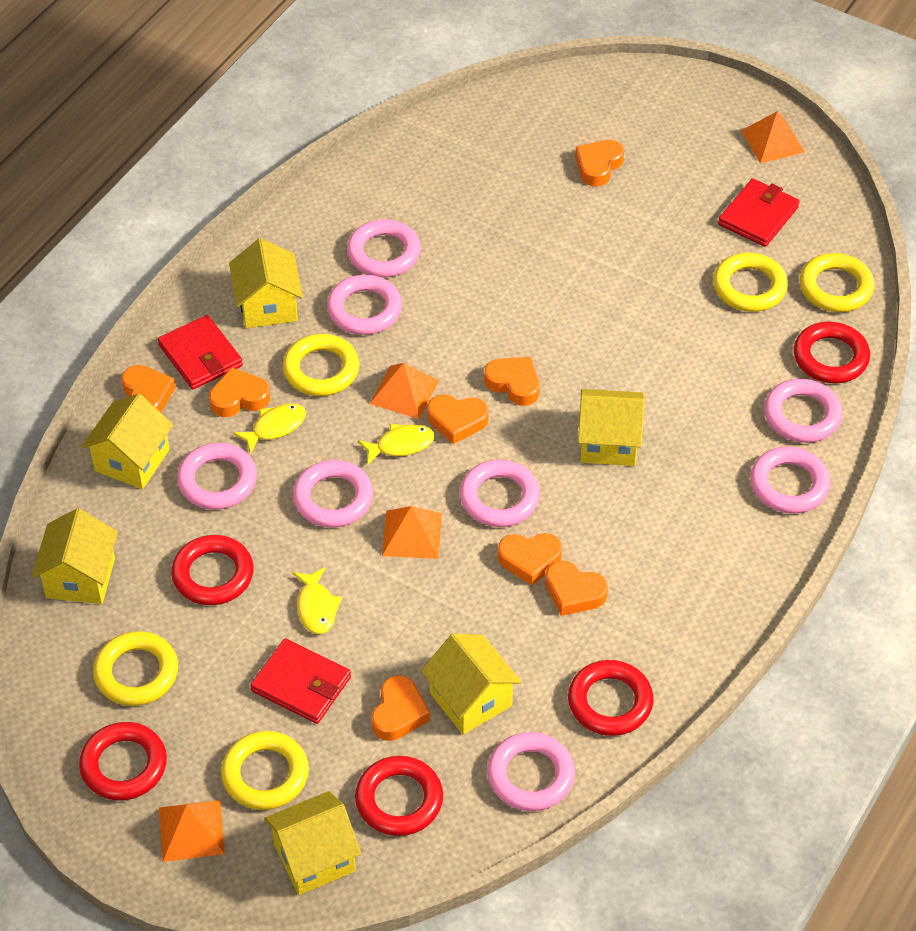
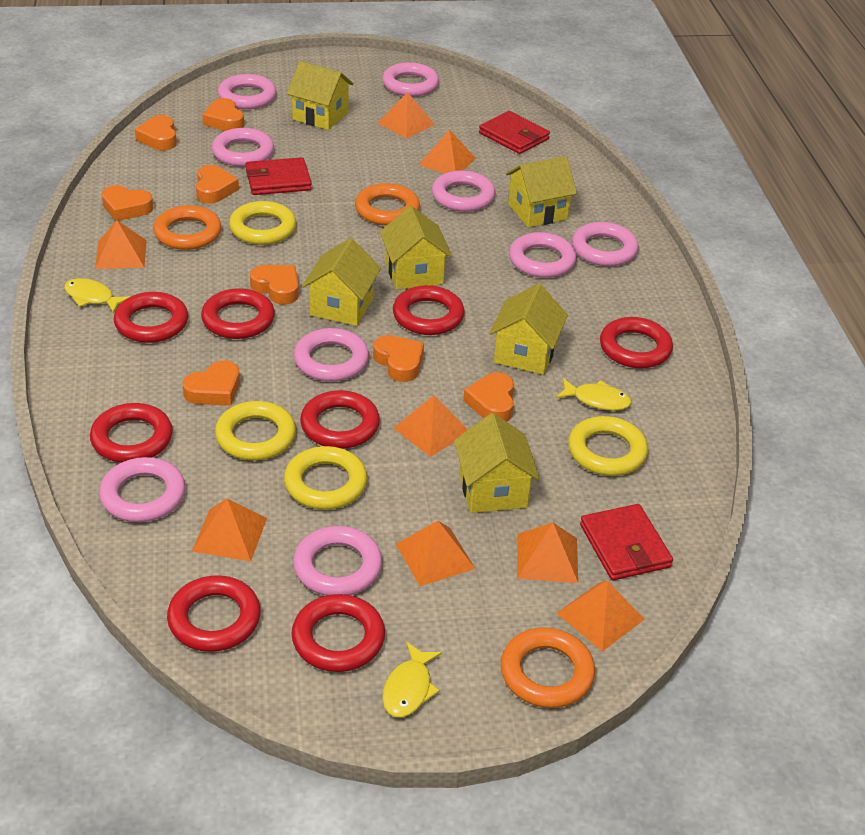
orange pyramid: [159,800,225,862] [370,363,439,419] [382,506,442,559] [741,111,805,164] = 4 -> [95,220,147,269] [192,499,267,561] [378,92,435,139] [394,395,468,457] [396,521,475,586] [419,129,476,174] [517,523,578,583] [556,581,645,652] = 8
orange ring: none = 0 -> [153,205,222,250] [355,183,420,226] [500,627,595,708] = 3
pink ring: [177,443,257,510] [293,460,373,528] [327,275,402,335] [347,219,421,277] [460,460,540,527] [487,732,575,811] [750,447,830,514] [764,379,842,443] = 8 -> [99,457,185,522] [212,128,274,167] [218,74,276,109] [293,526,382,596] [294,328,369,381] [382,62,439,97] [432,170,495,212] [509,232,577,278] [572,222,639,266] = 9
red ring: [79,722,167,800] [171,535,254,605] [355,756,443,836] [568,660,653,736] [794,321,870,384] = 5 -> [90,403,173,463] [114,292,188,343] [167,575,261,652] [201,288,275,339] [291,594,385,672] [300,390,380,449] [393,285,464,335] [600,317,673,368] = 8
yellow ring: [93,631,178,706] [221,731,309,810] [283,334,359,396] [713,253,788,312] [800,253,874,312] = 5 -> [215,401,296,461] [229,201,296,245] [284,446,367,510] [568,416,648,476] = 4

